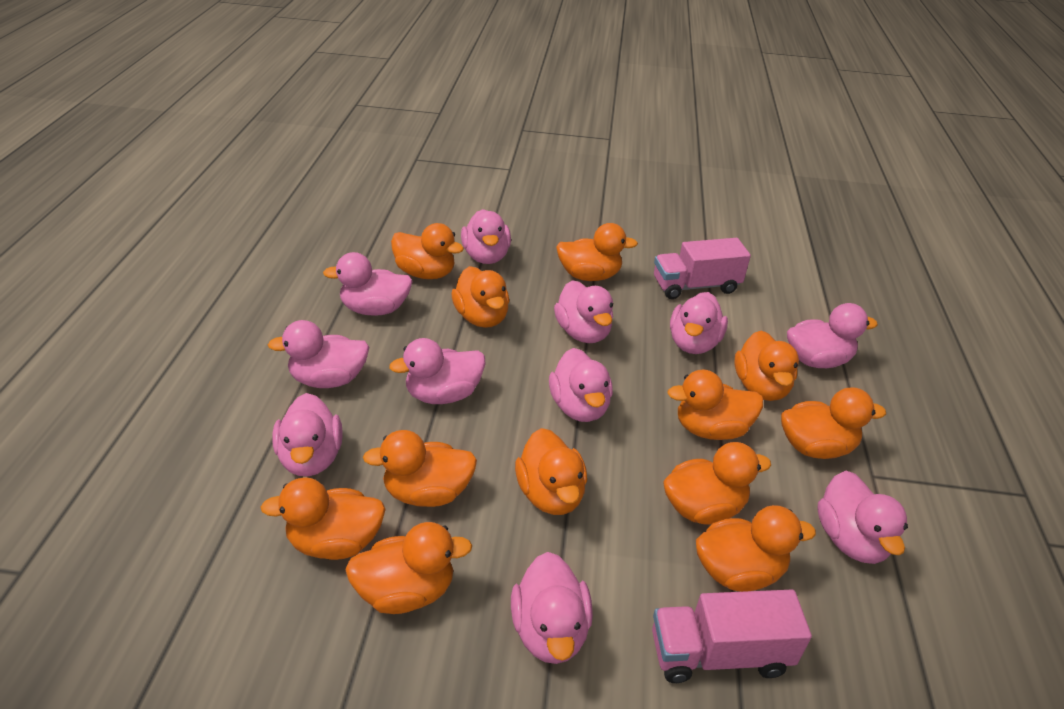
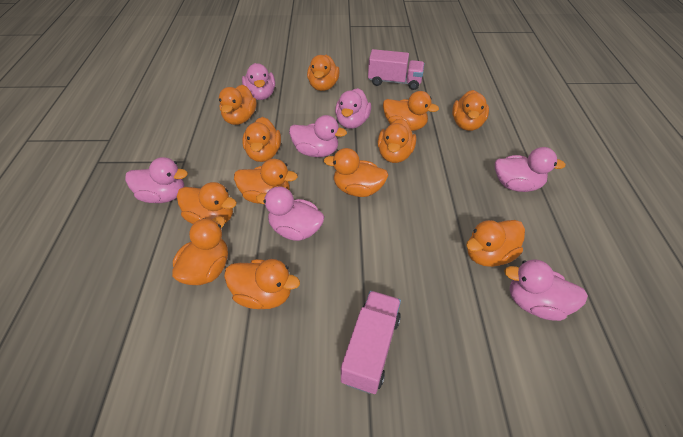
pink duck: [268,320,369,388] [272,393,343,476] [323,252,413,316] [389,338,486,404] [461,209,511,264] [511,552,593,664] [549,348,613,422] [554,280,613,343] [670,292,728,354] [787,303,878,368] [817,471,908,564] = 11 -> [125,157,188,203] [242,63,275,100] [256,186,325,241] [289,115,347,157] [335,88,371,129] [495,147,566,192] [504,259,588,321] = 7

